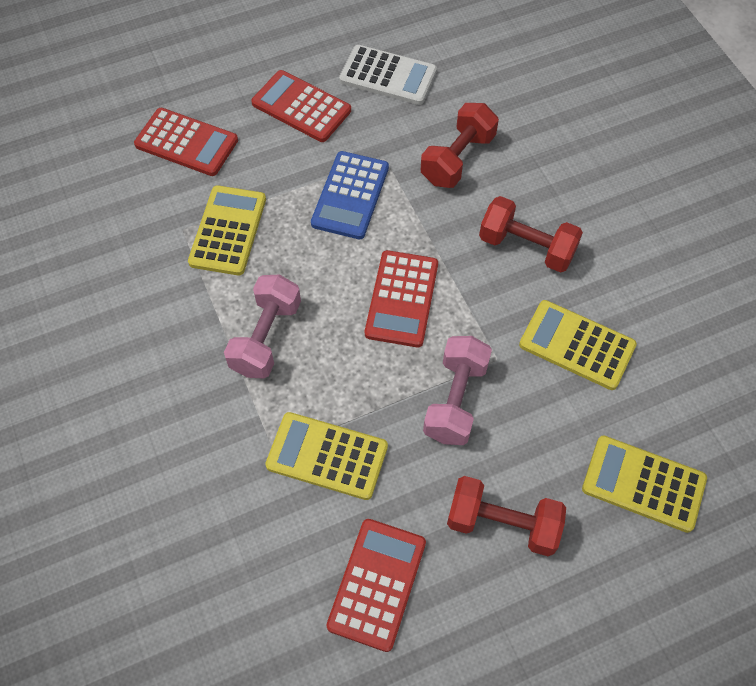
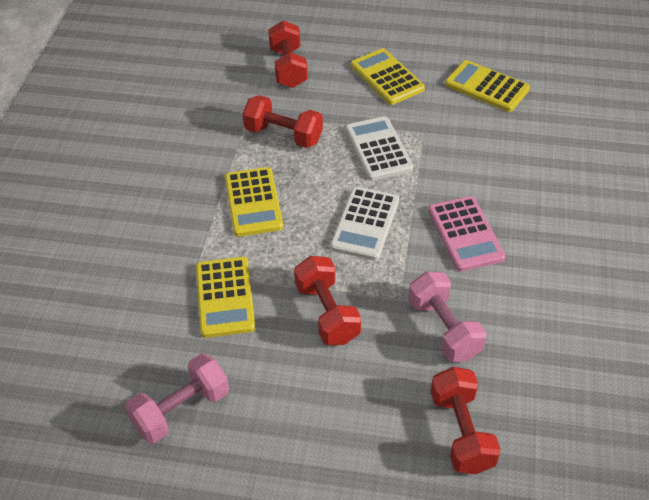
blue calculator: [311,151,389,239] = 1 -> none = 0
pink calculator: none = 0 -> [428,196,505,272] = 1
red calculator: [134,108,238,176] [251,70,351,142] [326,519,426,652] [365,250,438,347] = 4 -> none = 0
red dumbbell: [421,103,499,188] [447,476,566,556] [479,196,583,273] = 3 -> [243,95,323,148] [268,21,308,88] [294,256,361,345] [431,367,501,474] = 4
white calculator: [339,45,437,105] = 1 -> [330,187,399,260] [346,116,413,181] = 2

